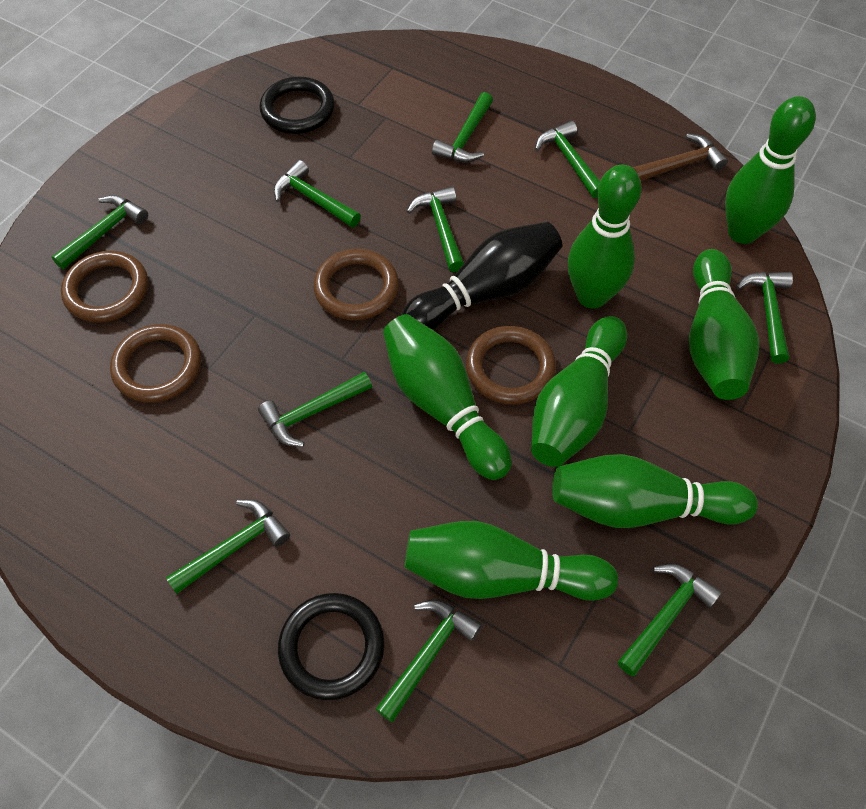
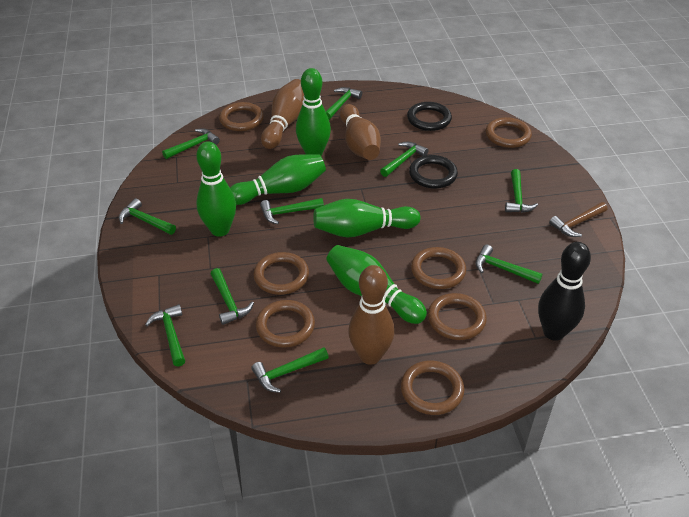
brown bowling pin: none = 0 -> [261,79,304,149] [340,104,381,160] [348,265,394,365] = 3
brown ring: [61,251,148,323] [110,324,201,403] [313,249,399,320] [466,326,556,405] = 4 -> [219,102,264,131] [253,252,309,295] [256,300,315,348] [401,361,465,415] [411,247,466,289] [428,293,487,340] [486,117,532,148] = 7
green bowling pin: [383,314,512,480] [404,521,618,601] [531,316,627,467] [552,454,758,528] [568,165,642,309] [689,249,759,400] [725,96,816,244] = 7 -> [196,141,236,237] [230,154,326,205] [296,68,331,156] [313,199,421,238] [326,245,427,324] = 5

